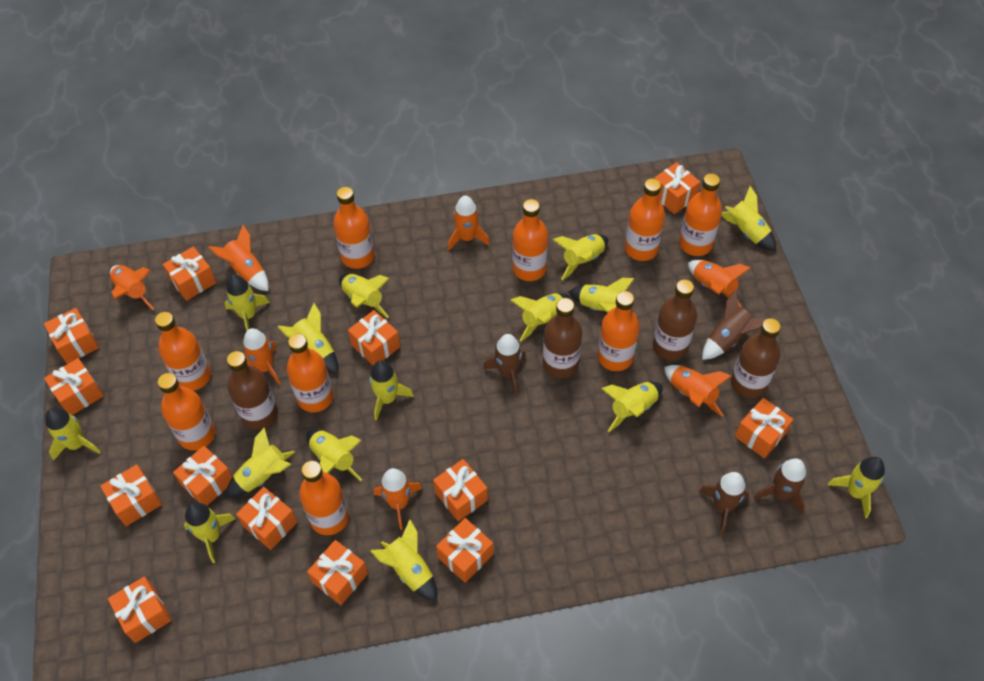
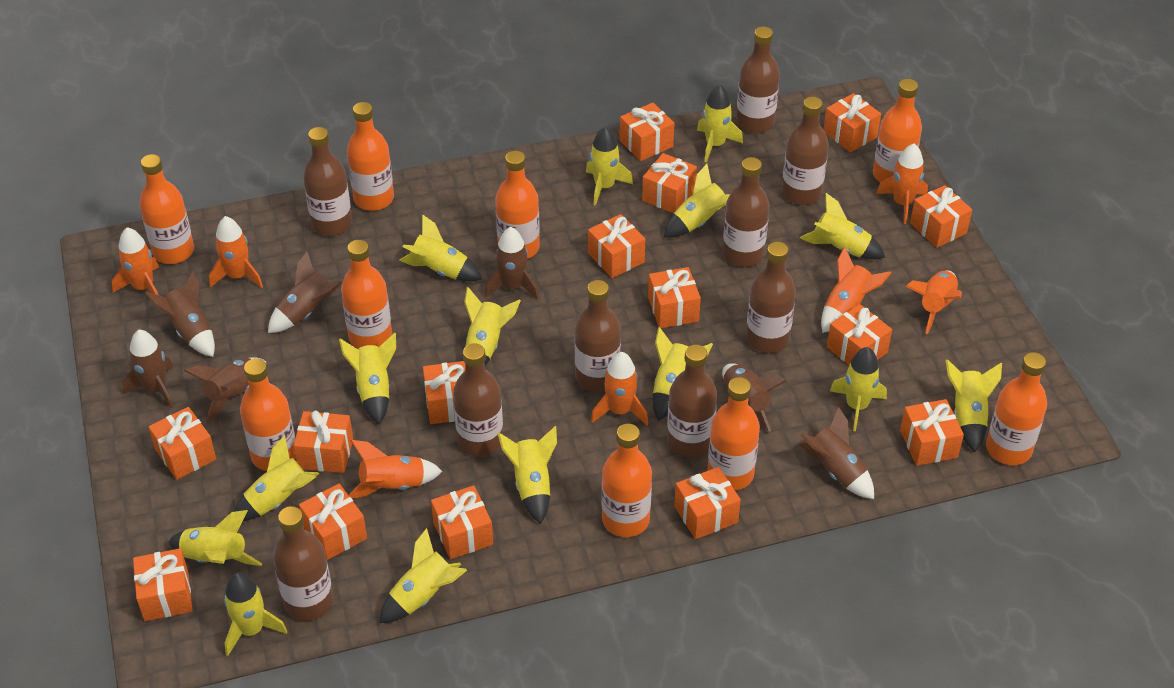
brown bottle: [227,351,278,429] [543,298,582,378] [653,279,697,360] [731,318,781,398] = 4 -> [273,506,333,621] [303,127,352,236] [453,343,503,456] [575,280,621,392] [667,345,717,457] [722,157,769,267] [736,27,780,134] [746,242,796,353] [782,97,829,205] = 9
brown rocket: [483,334,526,395] [699,472,749,534] [702,291,766,360] [754,458,806,515] = 4 -> [122,330,173,409] [145,271,215,357] [184,358,266,423] [268,252,342,333] [485,227,539,300] [722,363,787,432] [798,407,874,499] = 7
orange gift: [44,308,99,364] [44,358,104,415] [100,464,162,526] [108,576,172,643] [163,247,216,301] [173,446,233,505] [236,487,297,550] [307,540,368,605] [348,310,400,366] [433,459,488,522] [436,518,493,583] [654,162,700,214] [735,398,793,458] = 13 -> [133,548,192,621] [149,407,216,480] [293,411,353,473] [299,484,367,560] [423,361,465,424] [431,485,493,559] [588,214,645,278] [620,103,674,161] [642,153,697,213] [648,267,701,328] [674,467,741,539] [824,93,881,152] [827,304,892,365] [900,399,964,466] [910,185,972,248] = 15

